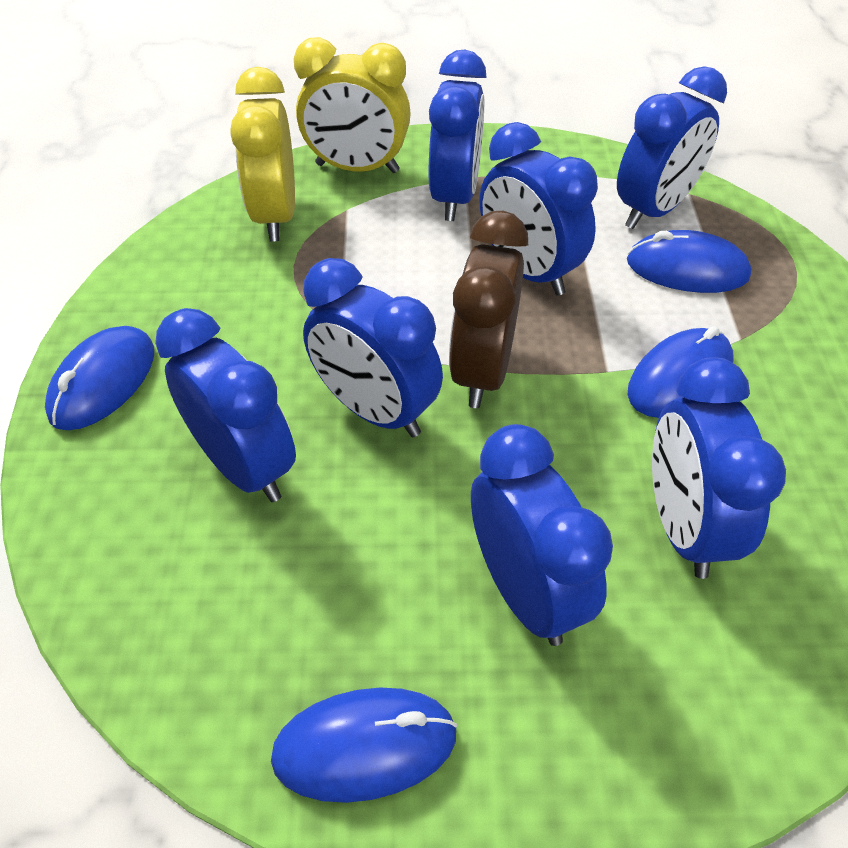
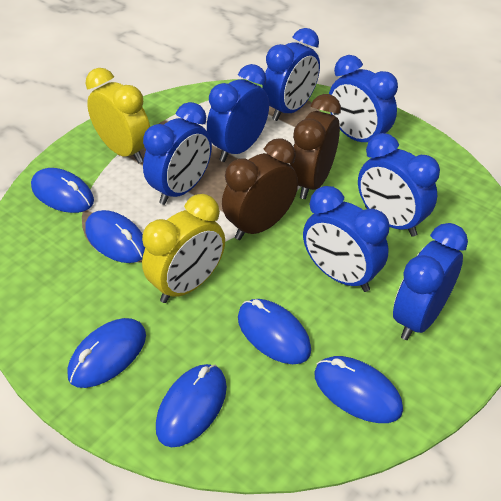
blue mouse: [45,326,154,430] [271,688,457,803] [627,230,751,293] [628,326,734,418] = 4 -> [31,168,94,213] [67,318,146,388] [85,210,145,263] [156,364,227,447] [238,299,311,364] [314,356,403,423] = 6
brown clock: [449,211,528,408] = 1 -> [222,138,298,240] [290,94,341,199] = 2

